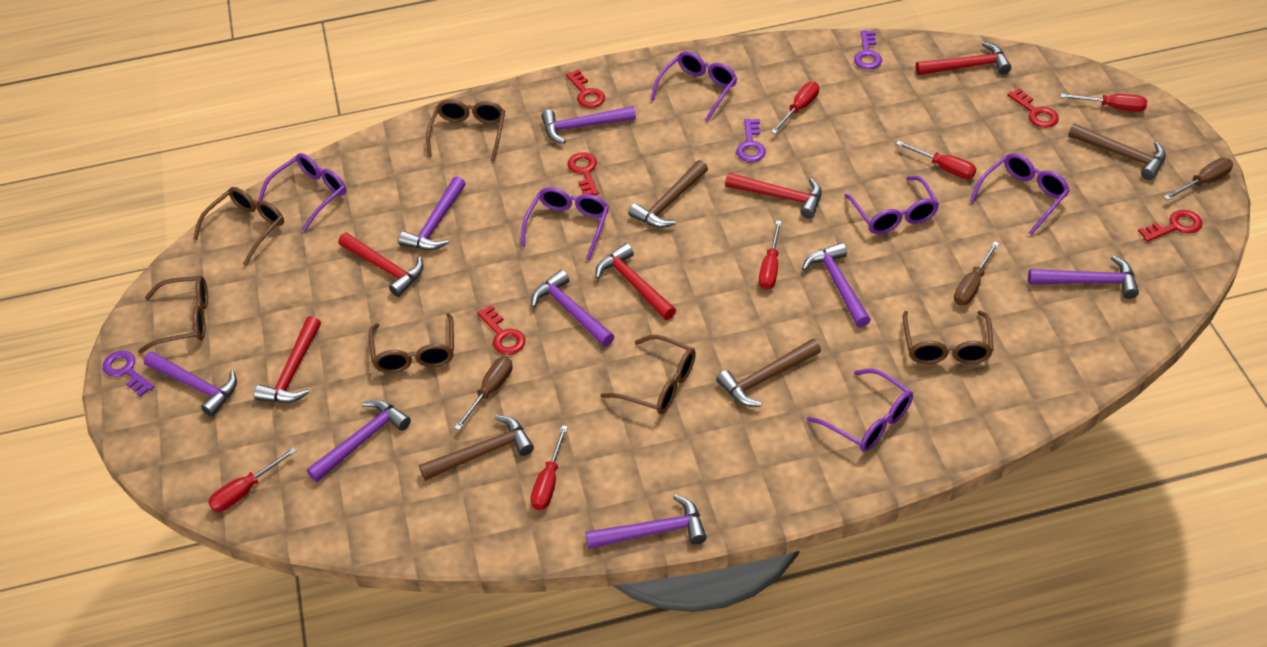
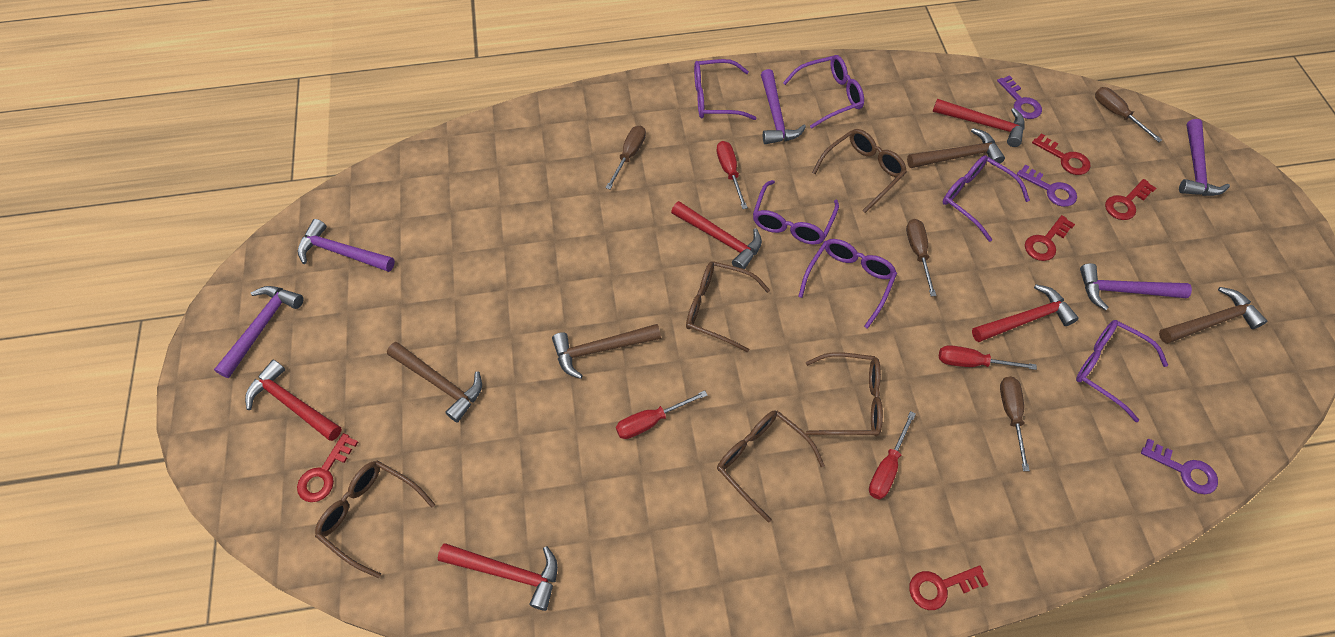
brown glasses: [138,275,208,353] [193,187,284,266] [369,313,454,373] [426,99,505,161] [600,335,696,414] [903,311,994,364] = 6 -> [315,460,435,578] [686,261,770,353] [717,410,825,522] [806,352,883,436] [812,129,907,213] = 5
brown screwdriver: [454,357,512,430] [954,241,999,305] [1164,158,1233,200] = 3 -> [606,126,646,189] [906,219,936,296] [1000,376,1030,471] [1095,87,1162,142] = 4
purple hammer: [144,351,237,417] [307,400,411,482] [398,176,466,250] [531,270,614,347] [541,106,636,143] [586,495,707,549] [802,242,871,328] [1028,256,1139,299] = 8 -> [214,286,303,378] [298,219,395,272] [761,69,806,144] [1080,263,1192,310] [1179,119,1230,196] = 5
red screwdriver: [208,447,297,512] [531,425,568,510] [759,221,782,290] [771,82,819,134] [896,141,976,179] [1061,94,1147,112] = 6 -> [616,390,707,439] [716,141,748,209] [869,411,916,500] [939,345,1037,370] = 4

